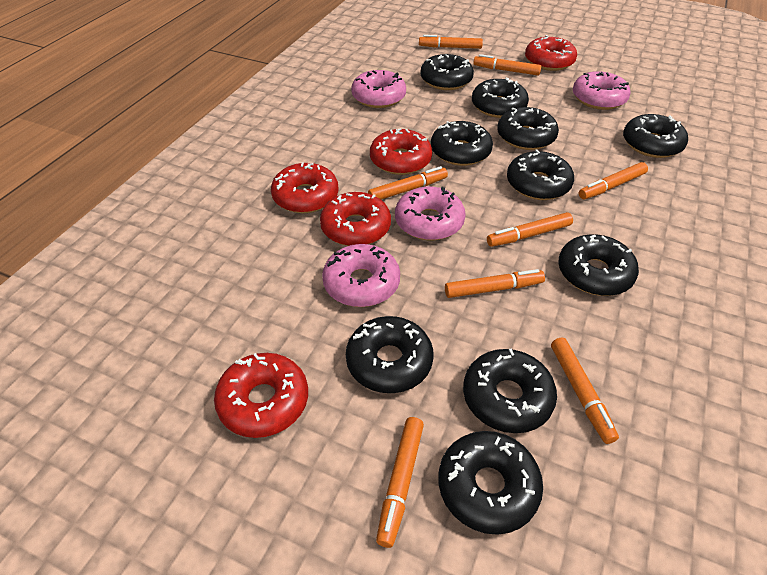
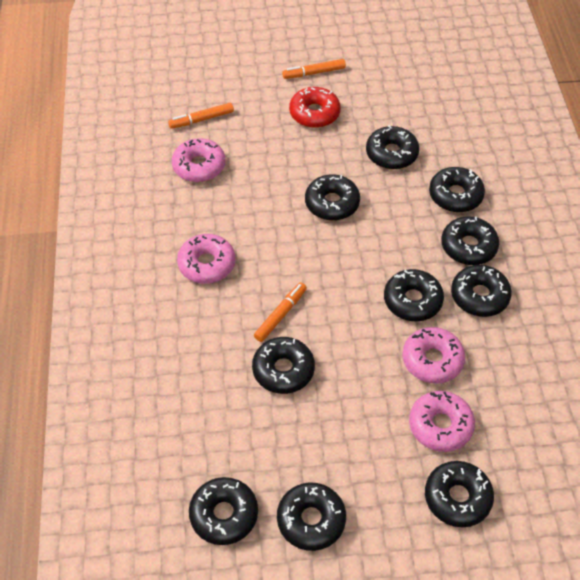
orange marker: [368,166,448,200] [376,417,424,548] [419,35,483,49] [445,269,545,298] [473,54,542,76] [487,212,573,247] [551,338,619,444] [579,162,648,199] = 8 -> [168,103,234,129] [254,282,307,342] [282,59,346,79] = 3
red donut: [214,353,308,438] [271,163,339,213] [320,192,391,246] [370,128,432,175] [525,35,577,71] = 5 -> [289,87,341,128] = 1

